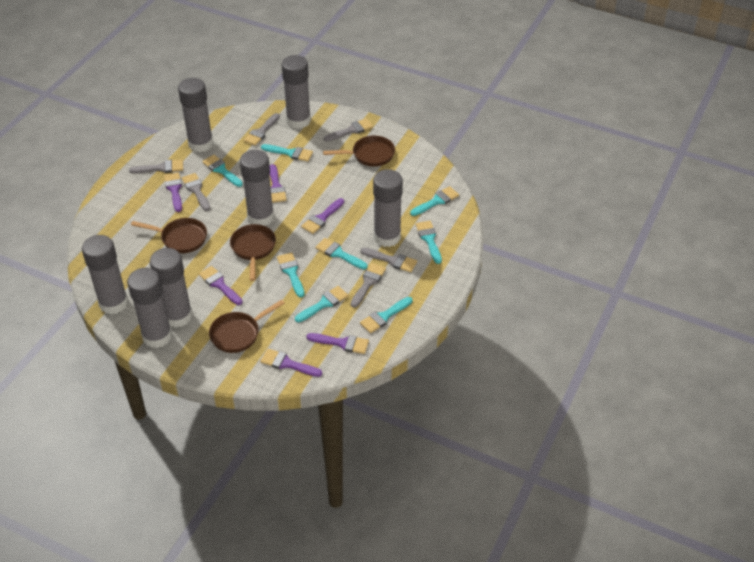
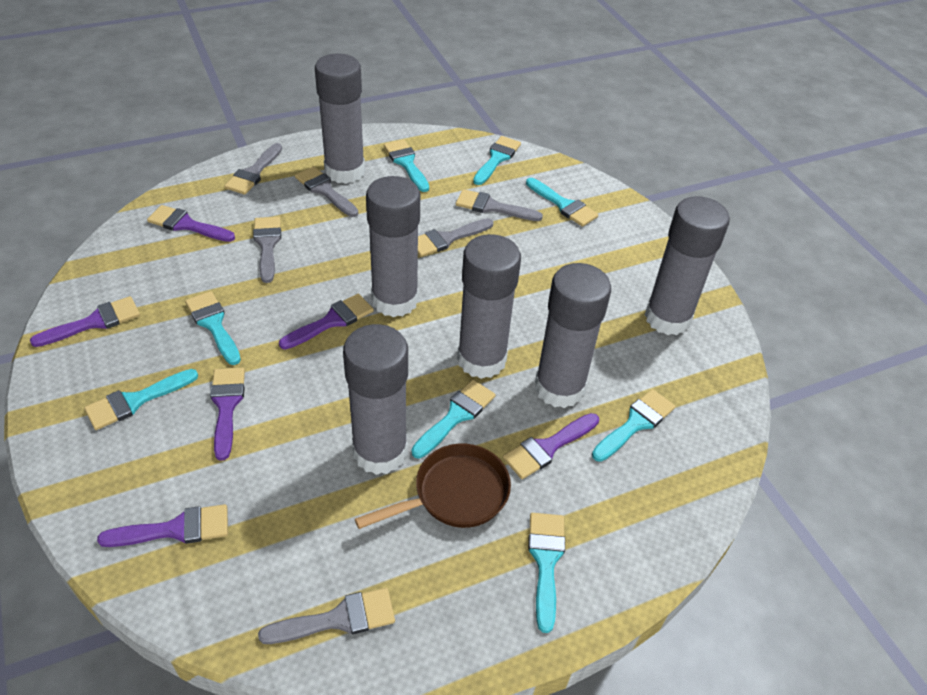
brown pan: [131,218,207,253] [209,299,285,353] [230,224,276,281] [323,135,395,167] = 4 -> [355,444,511,529] = 1
grey glue stick: [82,235,128,314] [127,268,172,348] [150,248,192,328] [178,78,213,152] [240,150,274,226] [281,55,311,129] [373,169,403,247] = 7 -> [315,54,365,184] [343,324,408,475] [366,176,420,317] [457,234,521,379] [535,263,611,408] [645,196,730,335] = 6

